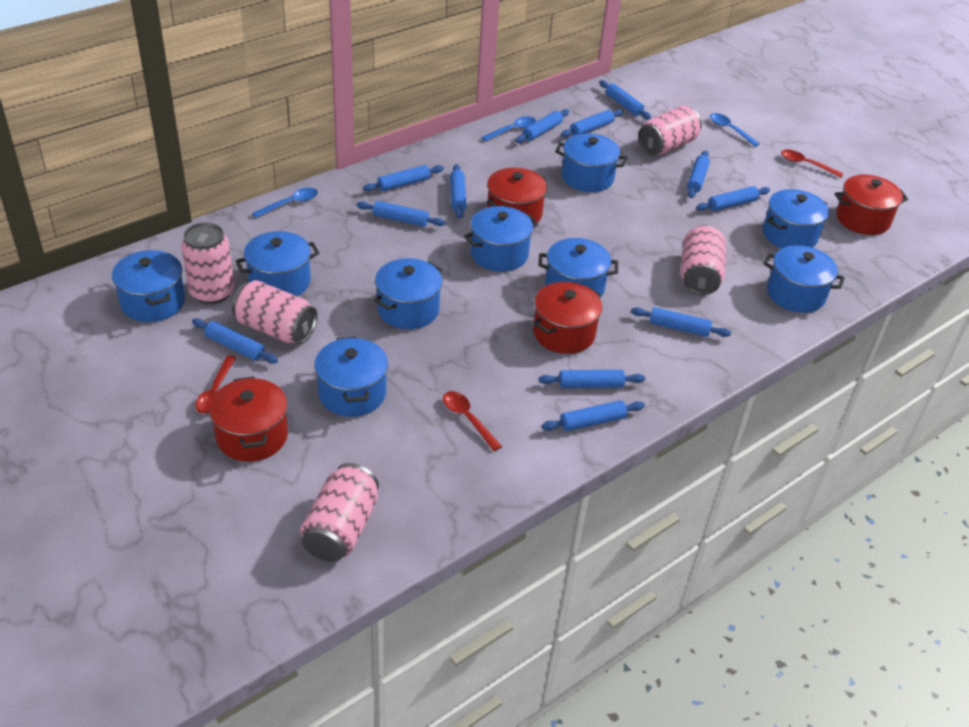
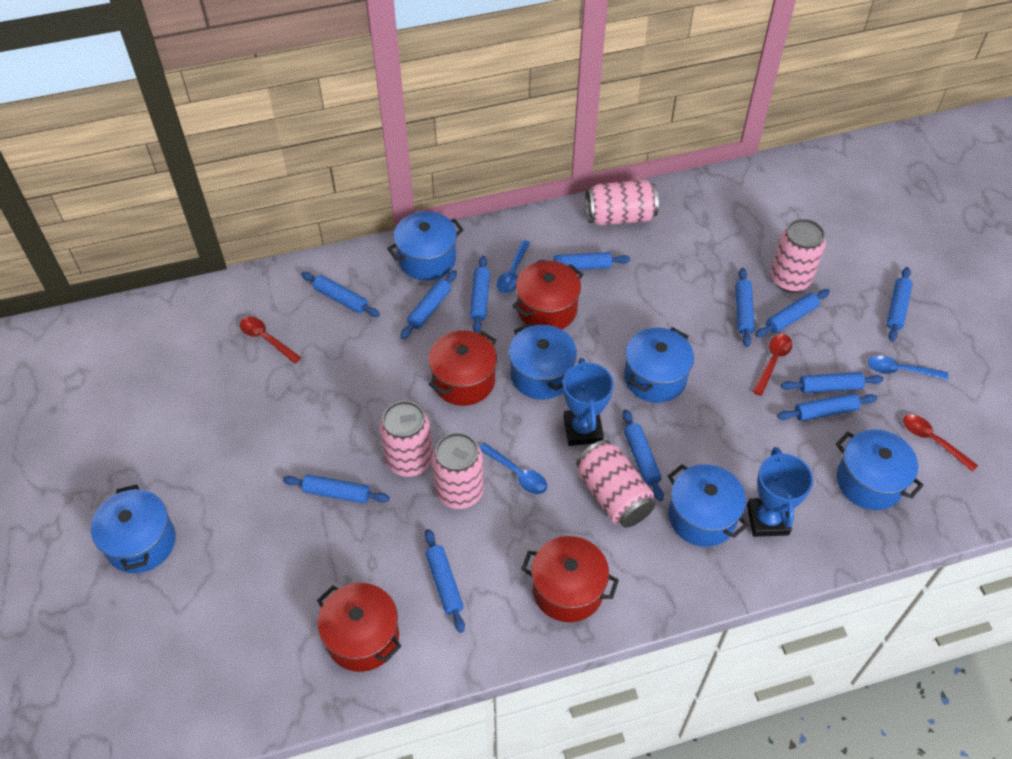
blue pot: [112,250,185,322] [235,231,320,296] [314,337,388,417] [374,258,443,329] [464,206,538,272] [538,238,618,298] [555,134,627,192] [763,189,829,249] [763,245,845,313] = 9 -> [91,484,176,573] [387,211,463,280] [509,323,577,400] [624,327,694,403] [668,464,749,547] [836,430,924,510] = 6
blue trophy: none = 0 -> [563,358,614,446] [747,447,813,537] = 2

